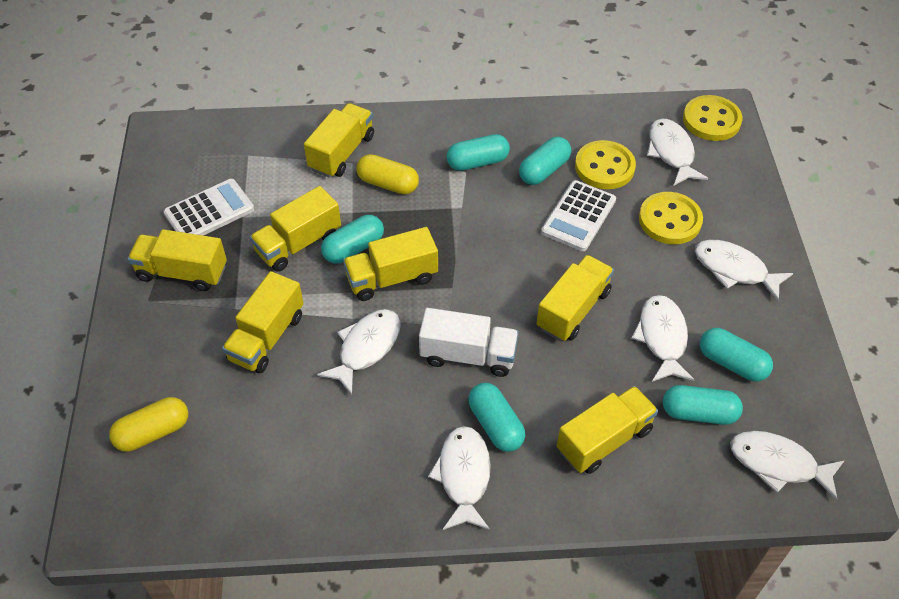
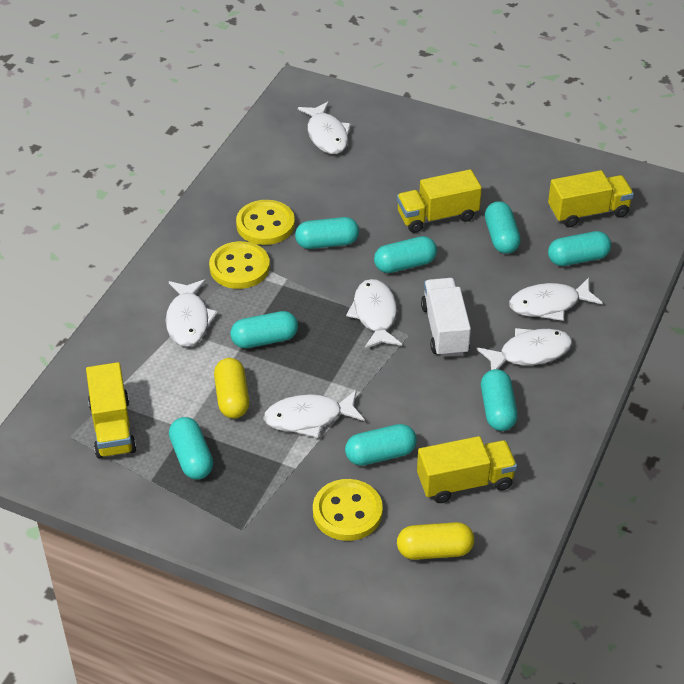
turquoise capsule: [321,215,384,264] [447,134,510,171] [468,383,525,452] [519,137,571,185] [663,385,743,425] [700,328,773,382] = 6 -> [169,417,213,479] [230,311,298,348] [295,217,359,249] [345,424,417,466] [374,236,437,273] [481,369,518,431] [485,201,521,254] [548,231,611,266] = 8
white calculator: [163,179,254,236] [541,180,616,251] = 2 -> none = 0
yellow truck: [128,229,227,291] [222,271,304,373] [250,186,341,272] [304,103,374,178] [343,227,438,301] [537,255,614,341] [557,386,658,474] = 7 -> [86,362,136,459] [397,169,482,233] [417,436,517,503] [548,170,634,227] = 4

